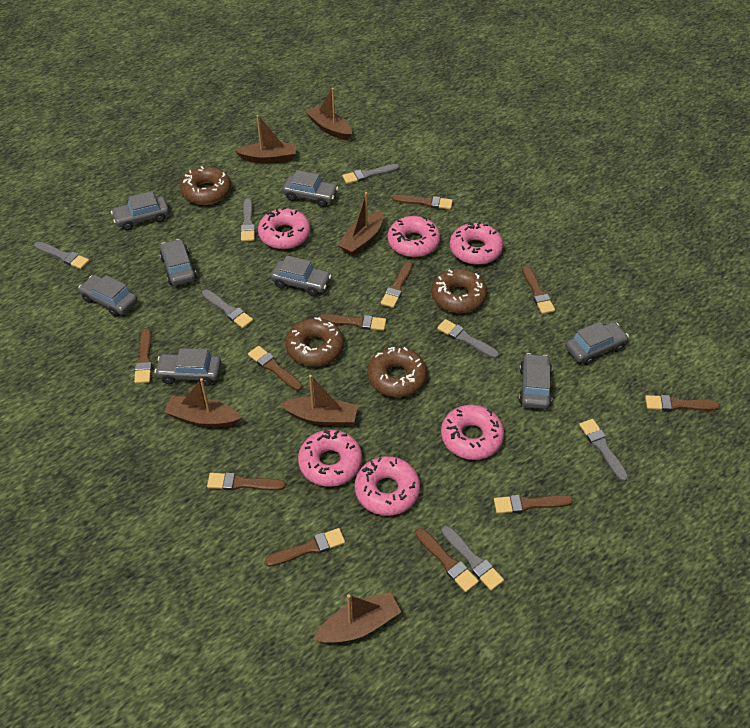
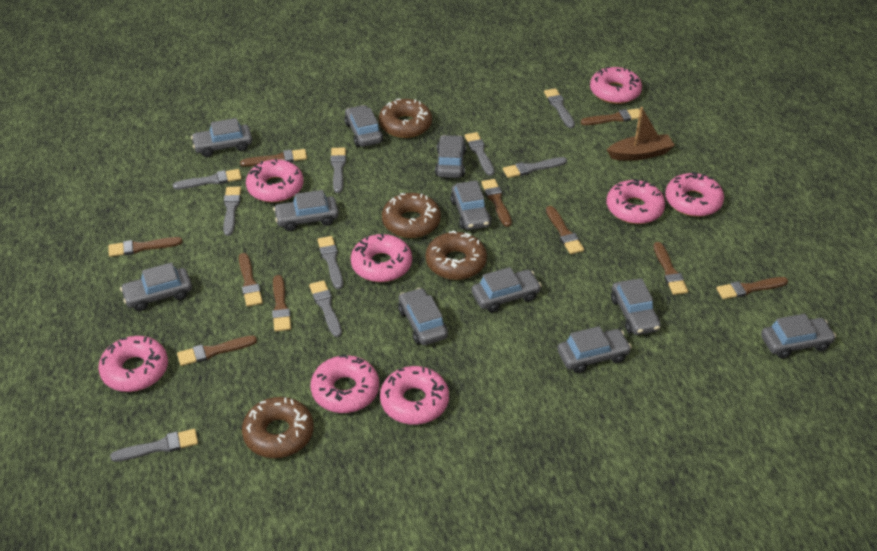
brown boat: [164,378,241,428] [235,115,296,163] [281,375,358,426] [306,88,352,140] [313,592,401,643] [338,192,384,255] = 6 -> [607,107,675,161] = 1
brown brush: [134,328,152,384] [207,473,286,490] [248,346,302,391] [265,528,345,567] [318,314,386,331] [381,261,413,308] [392,195,453,209] [415,528,479,592] [494,495,573,514] [522,266,555,314] [645,395,720,411] = 11 -> [108,237,182,257] [177,336,257,366] [239,253,263,307] [240,149,307,167] [272,275,291,332] [481,179,512,227] [546,206,584,254] [581,108,642,125] [654,242,688,295] [716,277,788,299] = 10
grey brush: [34,242,89,269] [202,289,253,328] [241,198,255,242] [342,164,399,184] [437,319,499,359] [441,526,504,591] [579,419,628,482] = 7 -> [110,429,198,462] [172,169,242,189] [223,187,241,236] [309,280,342,337] [317,236,343,289] [331,147,346,193] [465,132,495,176] [503,157,567,178] [544,88,575,128] = 9
grey car: [79,275,137,317] [111,191,169,230] [154,348,221,386] [159,239,197,286] [270,255,332,296] [282,170,338,207] [519,353,552,409] [565,322,629,365] = 8 -> [120,263,192,311] [191,118,252,157] [273,190,339,231] [344,105,383,147] [398,288,448,345] [435,135,466,178] [450,181,491,230] [471,267,542,313] [557,326,632,373] [611,278,661,335] [761,314,836,359] = 11
pink donut: [258,207,311,249] [298,429,362,487] [355,456,420,516] [388,216,440,257] [441,405,504,460] [450,222,503,265] = 6 -> [98,336,168,392] [246,159,303,203] [311,354,379,413] [351,233,412,282] [380,366,449,425] [590,67,642,104] [607,179,665,224] [665,172,724,217] = 8

